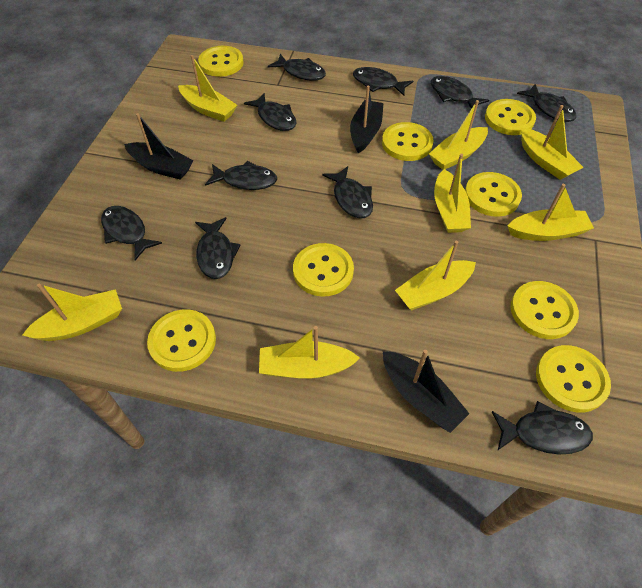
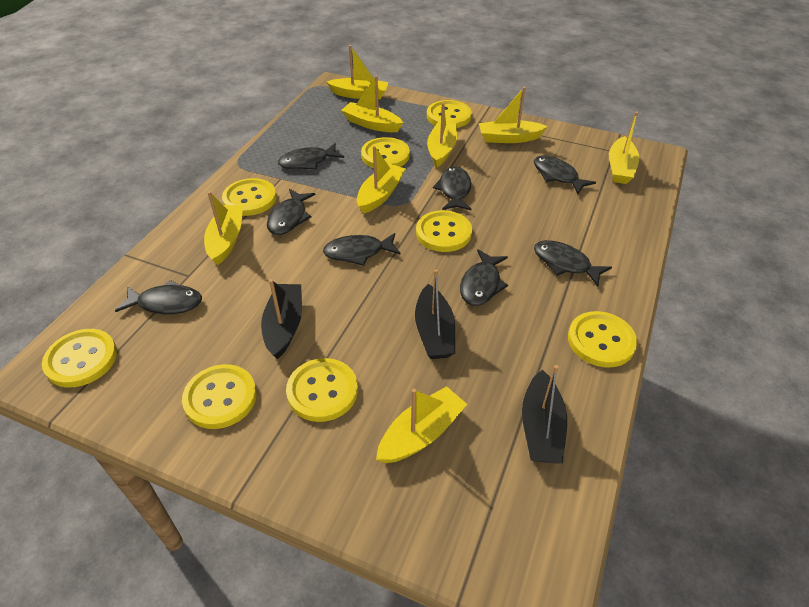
black fish: [101,206,162,260] [195,217,240,279] [205,161,277,190] [244,93,297,131] [268,54,326,81] [322,166,373,219] [353,67,413,96] [431,76,489,109] [492,401,593,454] [517,84,576,122] = 10 -> [115,280,202,314] [267,189,316,235] [278,143,344,170] [323,233,401,266] [433,166,471,210] [460,249,508,306] [534,155,596,194] [534,240,612,286] = 8

